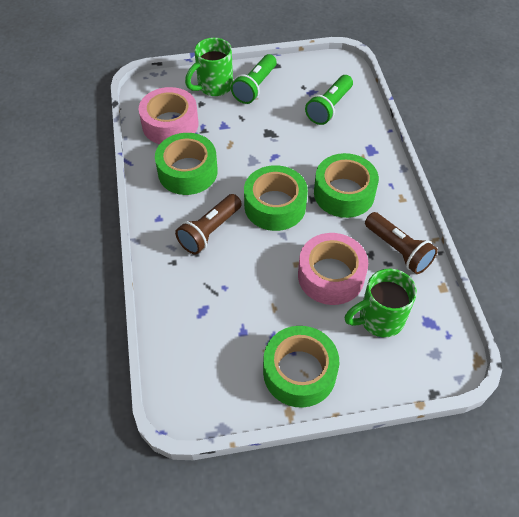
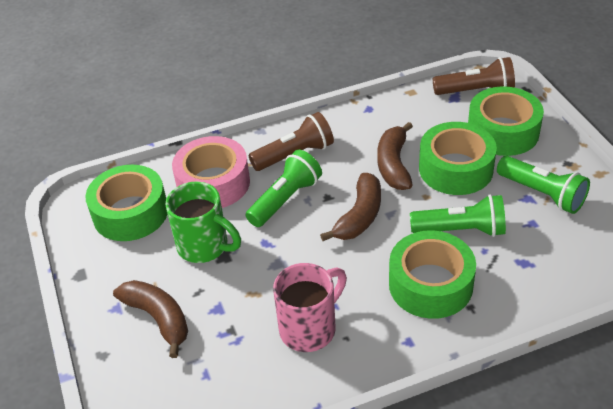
brown banana: none = 0 -> [113,280,188,358] [320,173,381,241] [377,122,413,190] = 3
green flashlight: [231,54,277,104] [305,75,353,125] = 2 -> [246,150,322,227] [410,194,506,237] [497,156,590,214] = 3
green mug: [185,38,233,96] [345,269,417,337] = 2 -> [165,181,241,263] = 1
pink mug: none = 0 -> [273,263,347,352] = 1
pink tape: [138,87,198,144] [298,233,368,305] = 2 -> [172,136,250,208] = 1

